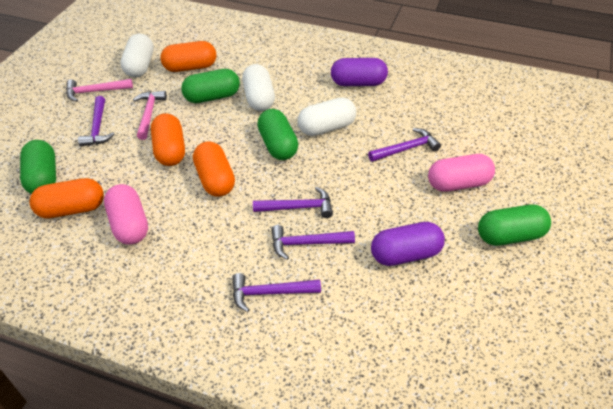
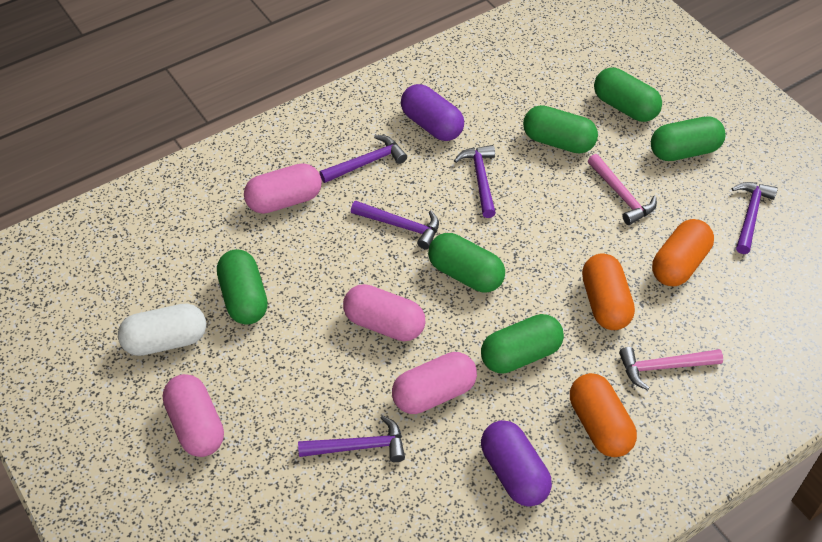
green capsule: [20,140,56,194] [181,69,240,103] [257,109,298,160] [478,205,551,246] = 4 -> [217,249,268,325] [428,233,505,292] [481,314,564,374] [523,105,598,154] [594,68,662,122] [651,116,725,161] = 6
orange capsule: [29,178,104,219] [151,113,185,166] [160,41,216,72] [193,141,235,197] = 4 -> [570,373,637,457] [582,253,635,330] [652,219,714,286] = 3
pink capsule: [104,184,148,245] [428,154,495,192] = 2 -> [163,374,224,457] [244,163,322,214] [343,284,425,341] [392,352,477,414] = 4
white capsule: [120,33,154,77] [242,64,275,111] [297,97,356,136] = 3 -> [118,304,206,356] = 1

